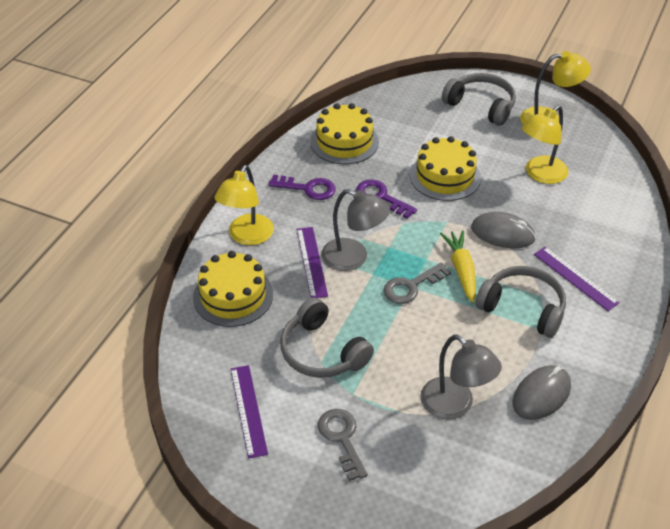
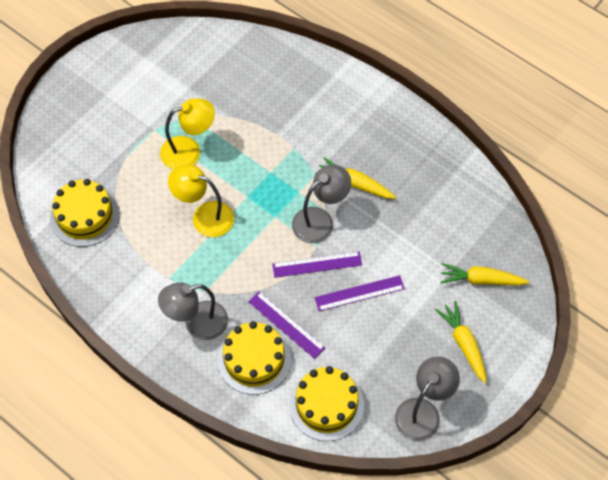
grey headphones: [280,297,374,378] [442,73,516,126] [476,266,566,338] = 3 -> none = 0
grey key: [318,409,368,481] [384,262,451,304] = 2 -> none = 0
grey lamp: [321,189,390,271] [420,335,502,420] = 2 -> [158,282,228,340] [292,165,351,243] [395,357,460,441] = 3
grey mouse: [471,212,536,249] [513,365,571,420] = 2 -> none = 0
purple key: [268,175,336,200] [356,179,417,218] = 2 -> none = 0
yellow carrot: [440,230,476,302] = 1 -> [315,157,396,199] [435,301,487,383] [440,263,529,285] = 3
yellow lamp: [214,165,274,245] [520,51,591,125] [522,105,568,184] = 3 -> [160,98,215,169] [168,165,234,237] = 2

